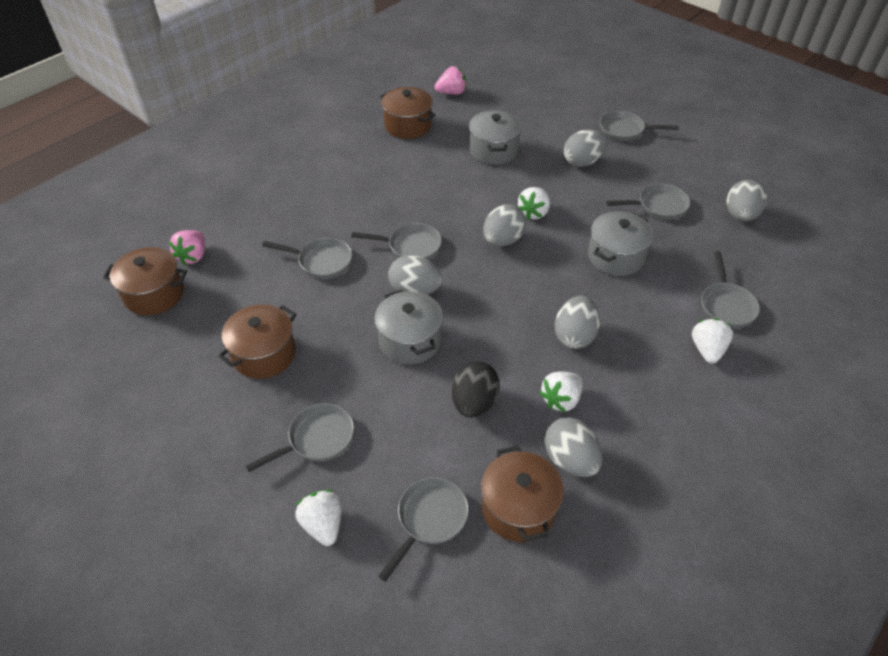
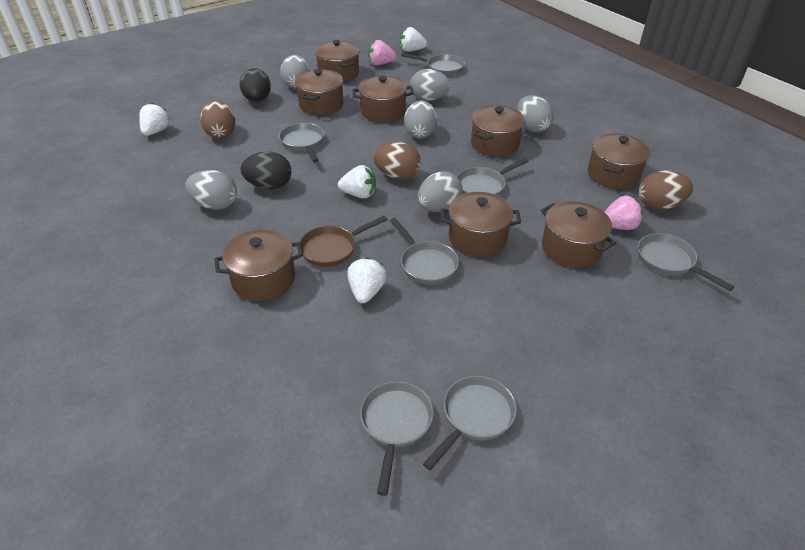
black egg: [452,361,500,418] = 1 -> [239,68,271,102] [241,151,292,189] = 2
brown egg: none = 0 -> [201,100,235,139] [373,142,421,180] [639,170,693,210] = 3
brown pan: none = 0 -> [300,216,388,267] = 1
brown pot: [103,247,187,315] [218,304,297,379] [380,87,435,139] [481,446,564,542] = 4 -> [214,229,303,301] [295,69,343,115] [315,40,359,82] [352,76,414,122] [441,192,521,257] [471,105,525,156] [541,201,616,268] [588,133,650,189] = 8
grey pot: [374,289,443,364] [469,110,522,165] [588,211,654,276] = 3 -> none = 0

